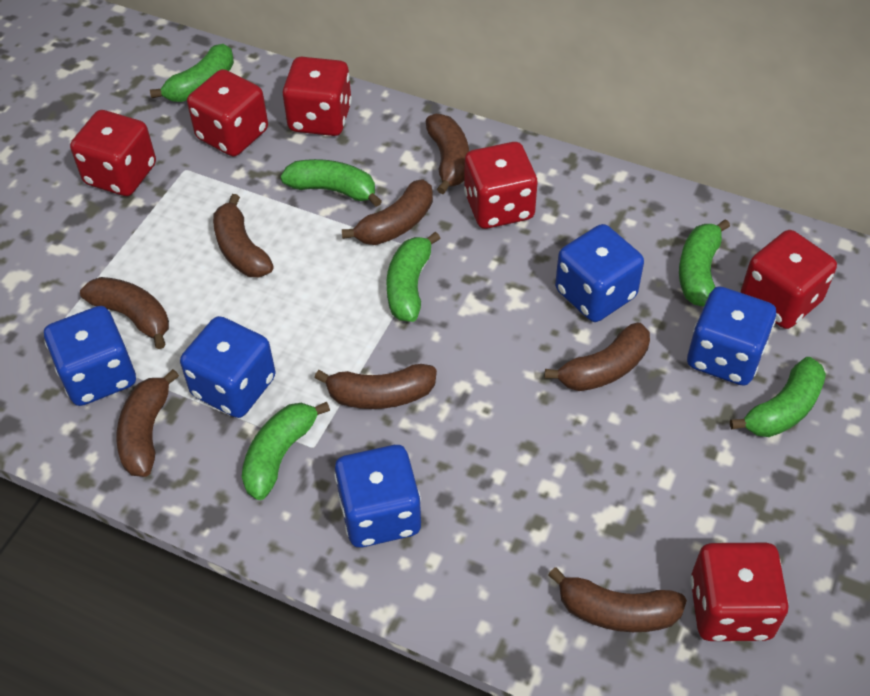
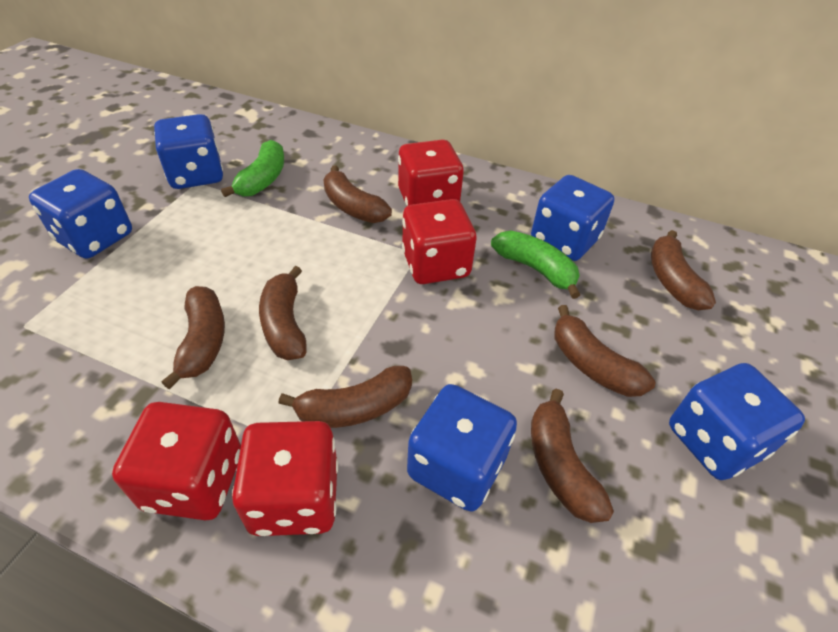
brown banana: [80,277,169,349] [117,369,179,477] [213,194,274,277] [315,364,437,409] [342,179,433,245] [426,114,469,194] [545,323,650,391] [548,567,687,632] = 8 -> [161,286,225,389] [259,266,307,360] [278,366,412,428] [324,165,392,223] [531,389,614,523] [554,305,655,397] [651,230,716,310] = 7
green banana: [150,44,234,102] [241,402,330,500] [280,159,382,207] [386,232,440,322] [679,219,730,306] [730,357,826,437] = 6 -> [221,140,284,197] [491,231,580,299] = 2
red dice: [70,110,156,196] [187,69,268,156] [283,57,352,136] [464,142,538,229] [690,543,789,641] [741,230,837,329] = 6 -> [112,402,241,520] [232,421,338,536] [398,139,464,206] [402,199,477,284] = 4

